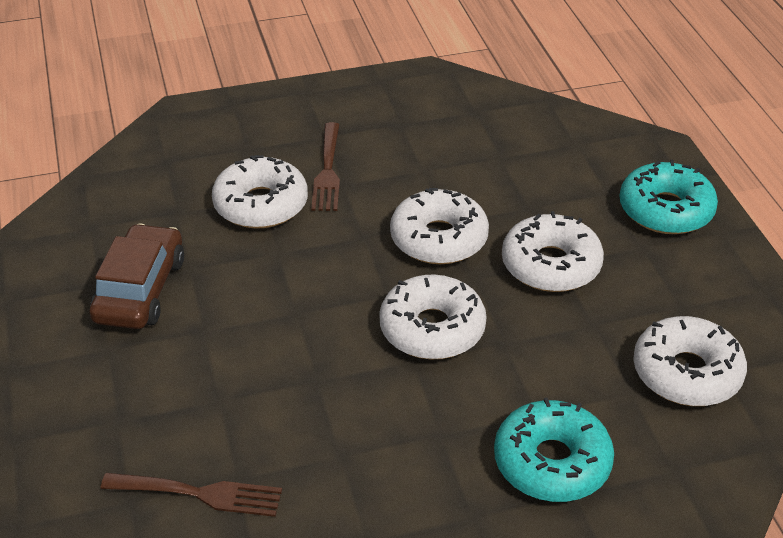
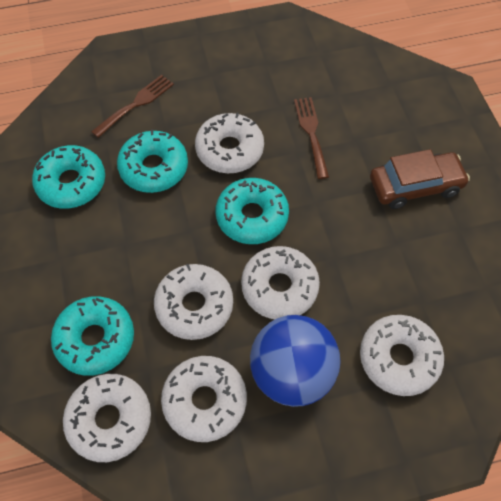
blue ball: none = 0 -> [250,315,341,407] = 1
turquoise donut: [494,398,614,502] [620,160,718,234] = 2 -> [32,145,105,209] [51,296,134,376] [117,129,188,193] [216,178,289,244] = 4
white donut: [212,155,308,229] [379,275,487,359] [390,188,489,264] [502,211,604,292] [633,316,747,406] = 5 -> [63,374,151,462] [154,264,233,340] [161,356,247,442] [195,113,264,173] [241,246,320,319] [360,315,444,396] = 6

